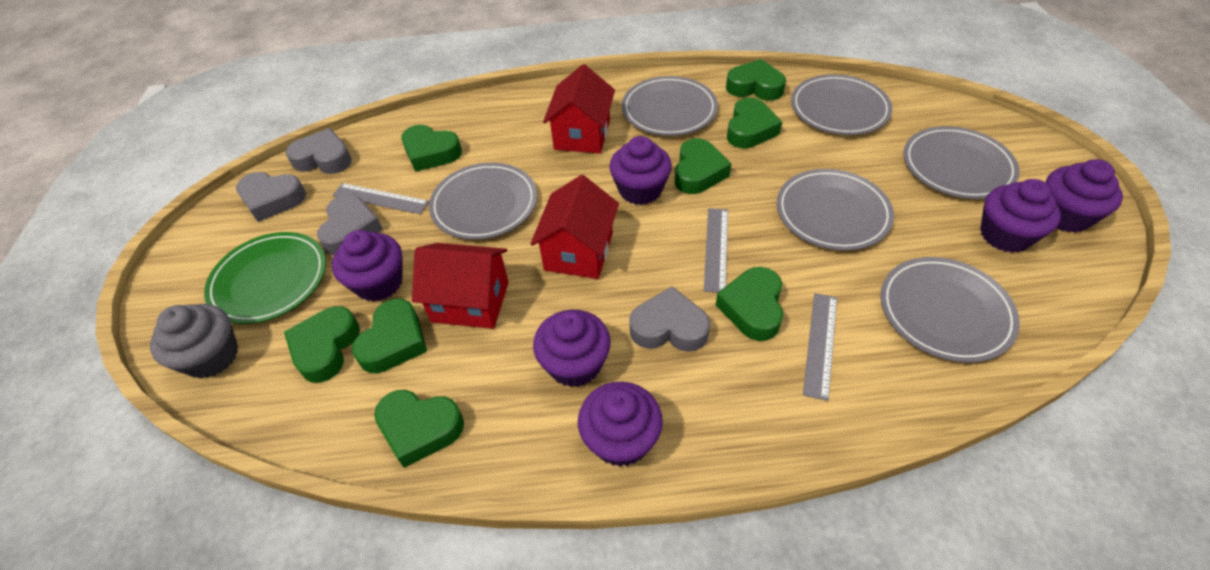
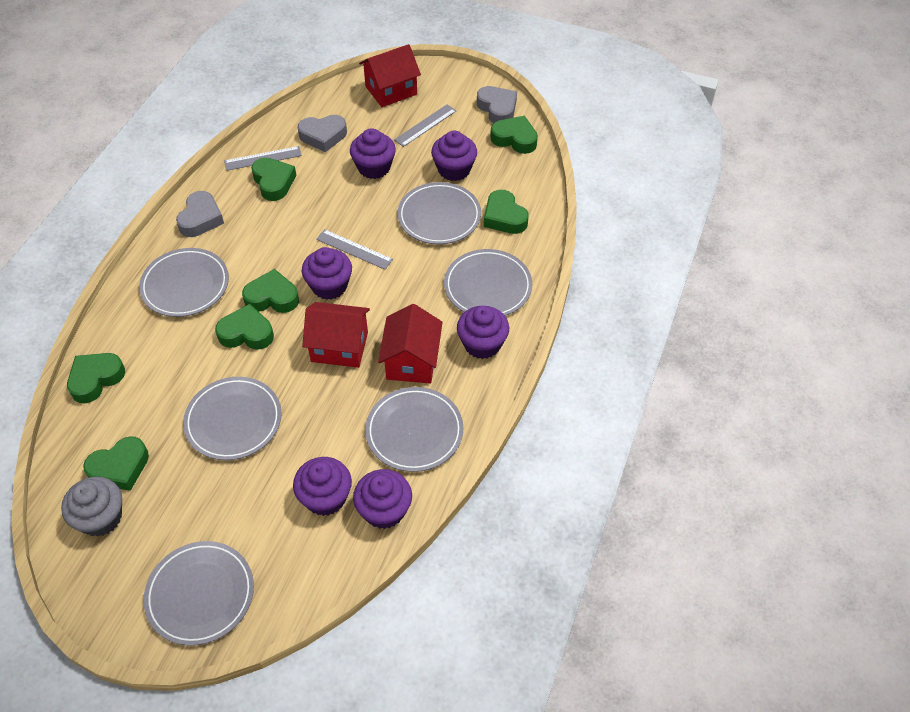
green heart: [284,306,360,383] [352,298,427,373] [374,390,464,468] [401,125,462,172] [675,138,731,194] [716,267,783,341] [726,59,786,101] [727,98,782,149] = 8 -> [67,353,125,404] [83,436,149,491] [215,304,274,350] [242,269,299,313] [251,158,296,201] [484,190,529,234] [490,116,538,154] = 7
green plate: [204,232,326,324] = 1 -> none = 0
grey heart: [236,172,306,222] [286,128,352,174] [317,194,383,255] [629,287,710,352] = 4 -> [176,191,224,237] [297,115,347,152] [477,86,517,123] = 3

